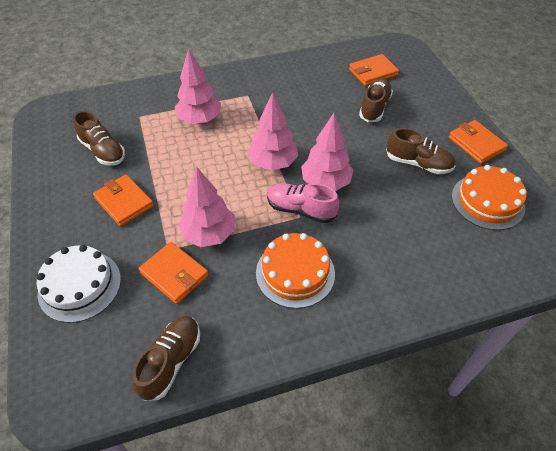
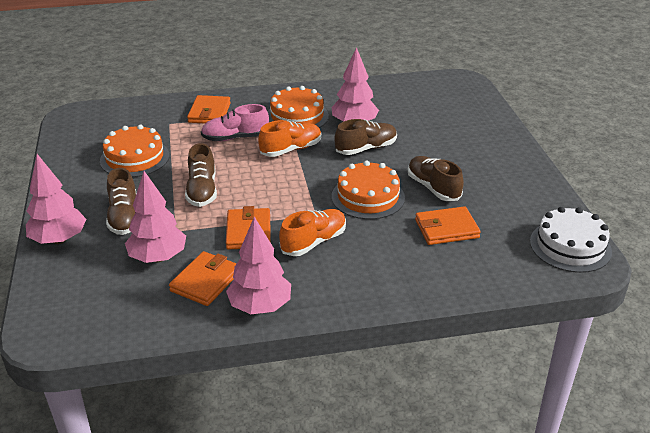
orange cake: [256,233,335,309] [452,165,527,230] = 2 -> [100,125,169,177] [267,86,329,128] [332,161,405,219] = 3
orange shoe: none = 0 -> [258,120,322,157] [279,209,346,256] = 2

